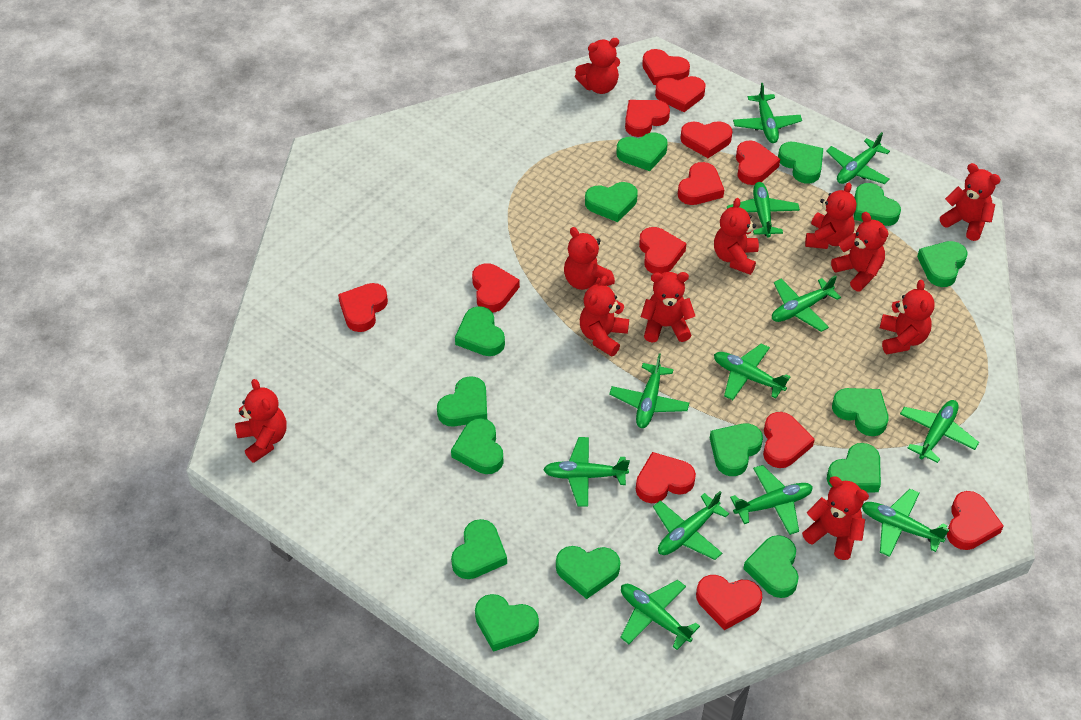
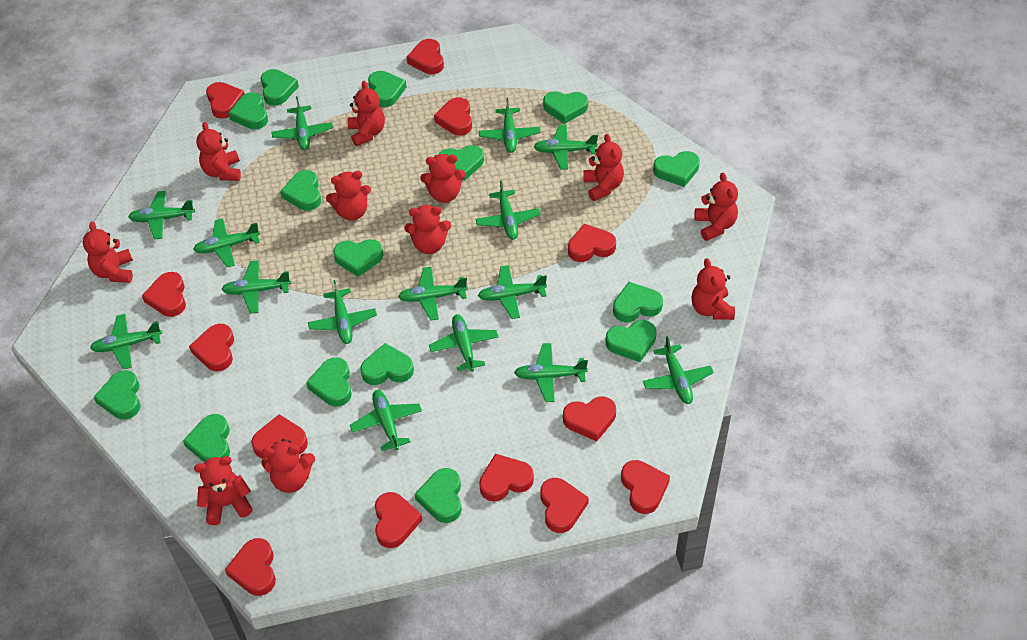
green plane: [543,437,630,507] [609,353,689,428] [620,580,700,650] [653,491,729,560] [714,343,791,400] [727,182,800,238] [730,465,813,535] [733,83,802,143] [772,275,841,332] [826,132,890,184] [862,489,949,557] [900,400,979,463] = 12 -> [90,314,162,369] [128,191,195,239] [193,218,260,267] [221,260,291,314] [272,96,333,150] [308,280,377,344] [350,390,422,451] [398,267,468,321] [429,314,498,372] [475,181,541,240] [478,265,547,319] [479,98,540,153] [514,343,588,402] [533,124,598,170] [643,336,714,404] = 15

